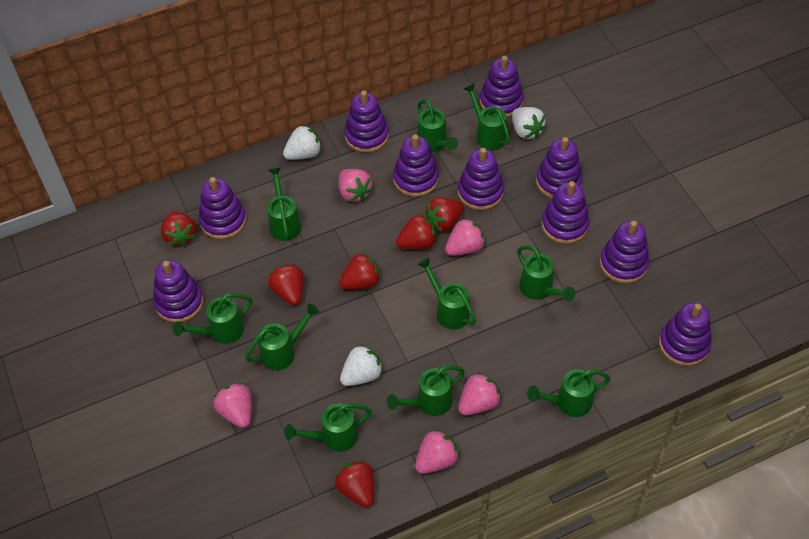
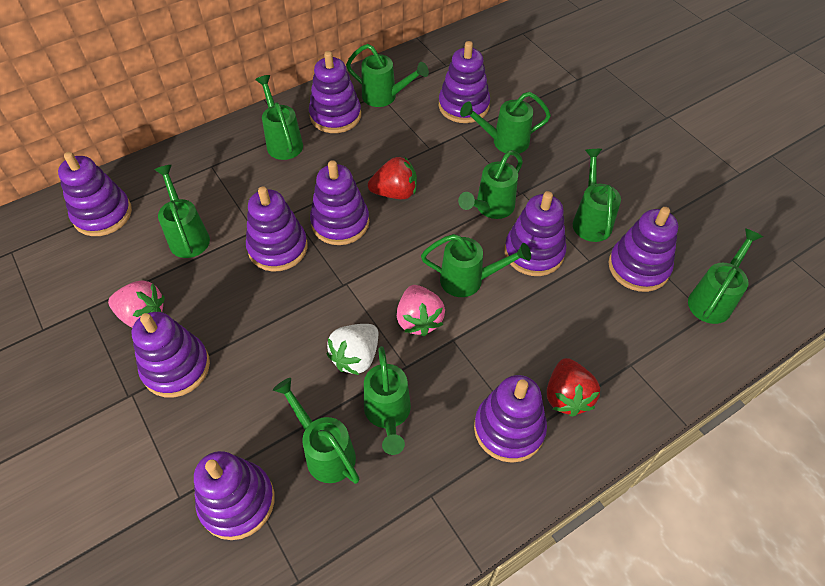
pink strawberry: [213,383,252,428] [339,169,373,202] [415,429,460,474] [445,218,485,256] [459,373,501,415] = 5 -> [108,280,165,327] [397,285,445,336] = 2
red strawberry: [161,211,196,247] [268,263,303,305] [335,460,374,507] [339,253,381,290] [396,213,437,249] [425,197,464,232] = 6 -> [368,156,417,199] [547,358,600,417] = 2
white strawberry: [283,125,322,160] [340,345,383,386] [512,107,546,139] = 3 -> [326,324,378,375] = 1

